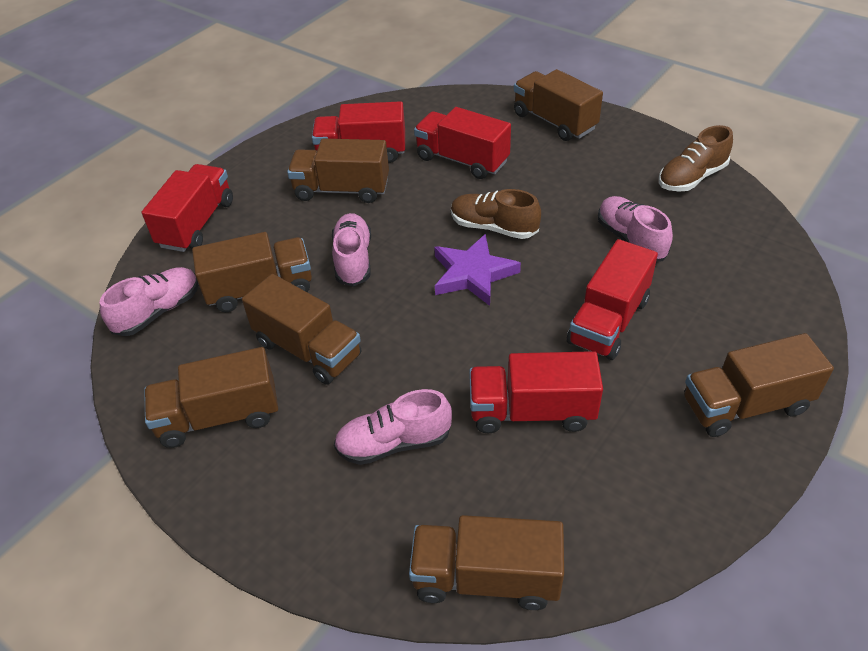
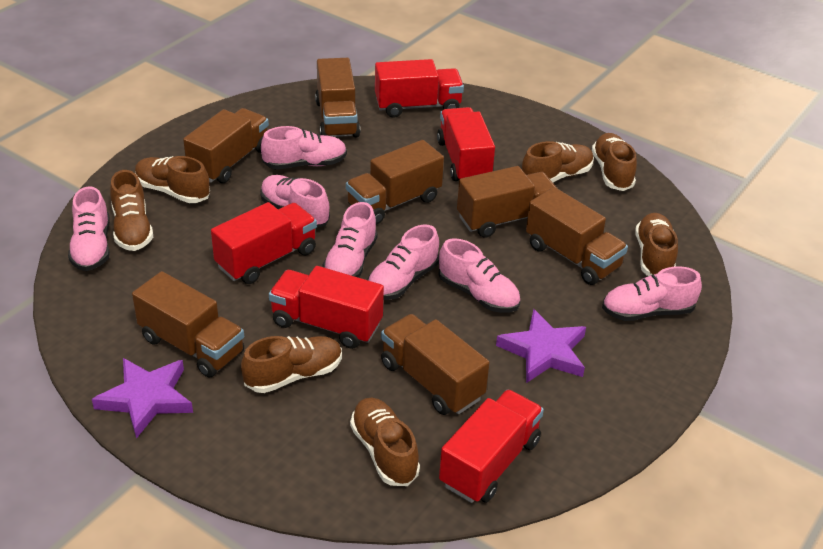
brown shoe: [451,189,541,239] [659,125,733,192] = 2 -> [110,170,153,251] [135,156,210,203] [241,336,342,393] [350,398,420,486] [522,141,594,182] [592,133,637,191] [635,213,678,276] = 7
pink shoe: [100,267,199,336] [332,213,371,287] [334,389,452,465] [598,196,673,262] = 4 -> [68,186,110,271] [260,175,330,228] [261,126,347,169] [323,202,378,278] [367,225,439,300] [439,238,520,313] [602,266,702,321] = 7
purple star: [434,234,521,306] = 1 -> [92,358,193,439] [496,309,586,383] = 2

